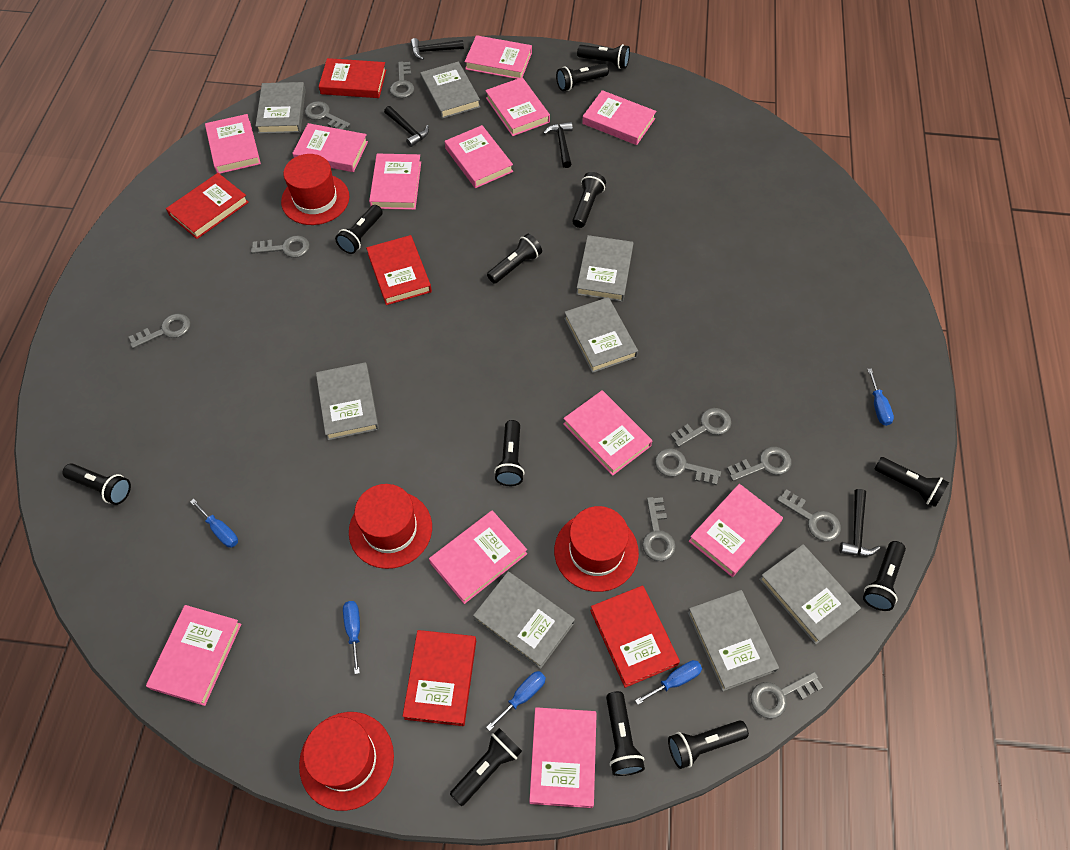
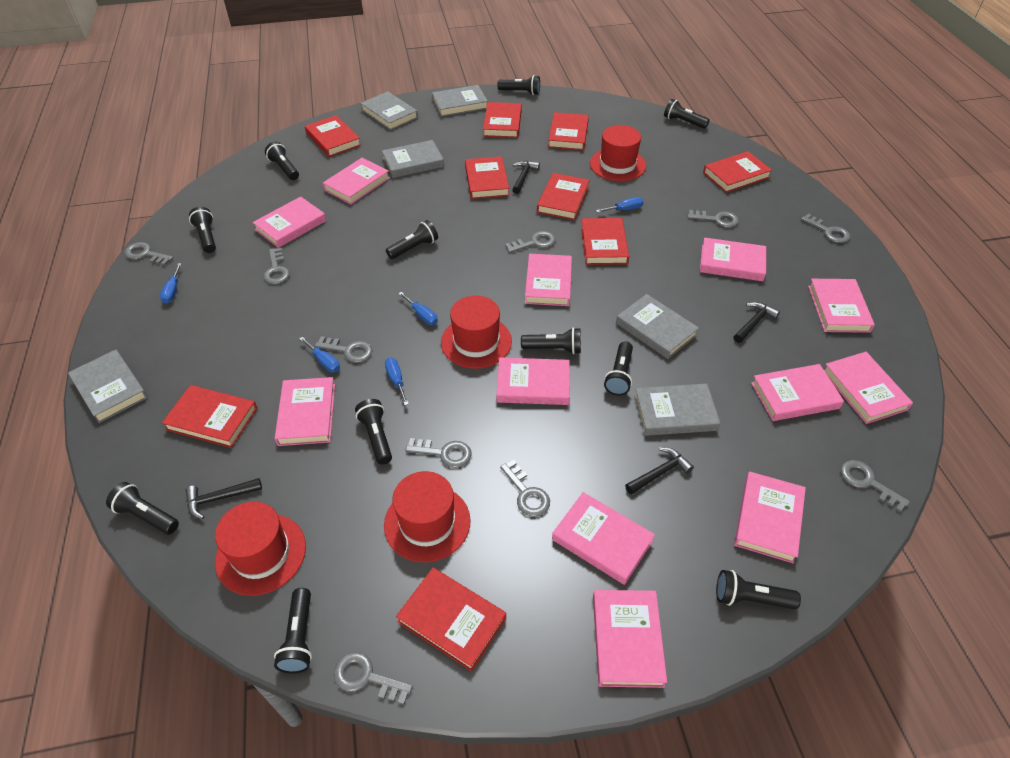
black flashlight: [62,463,131,505] [335,205,383,254] [450,728,522,806] [487,234,542,284] [494,420,524,486] [556,63,609,91] [572,172,606,228] [577,44,630,69] [606,691,645,776] [668,720,749,769] [863,541,906,611] [875,457,949,507] = 12 -> [106,482,179,534] [189,207,216,253] [265,142,299,180] [274,588,312,674] [355,399,392,464] [386,220,438,259] [497,75,540,95] [521,328,581,354] [604,341,633,396] [664,99,710,129] [716,570,801,609] = 11
grey book: [256,82,306,134] [316,362,379,440] [420,61,480,119] [473,571,575,669] [564,297,638,373] [576,235,633,302] [687,590,779,691] [759,544,861,645] = 8 -> [68,349,148,423] [360,91,418,130] [382,140,444,178] [432,85,488,117] [616,294,699,359] [634,384,720,436] = 6
red book: [166,173,249,239] [319,58,386,98] [366,235,432,305] [403,630,476,726] [590,585,680,688] = 5 -> [162,385,258,448] [305,115,361,157] [396,568,506,671] [465,156,509,199] [483,102,522,138] [537,173,590,220] [548,112,589,150] [581,218,629,265] [703,151,772,193] = 9

